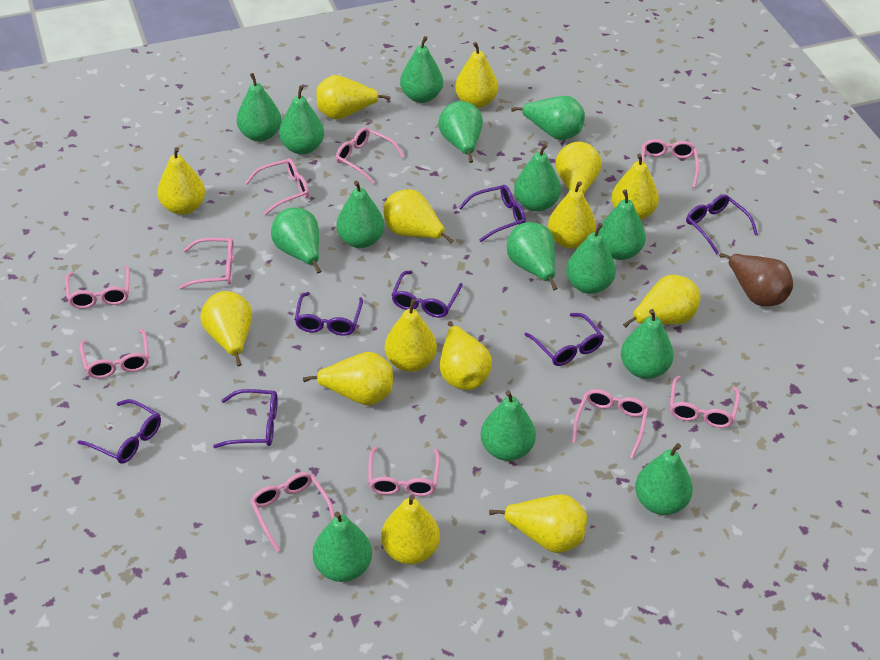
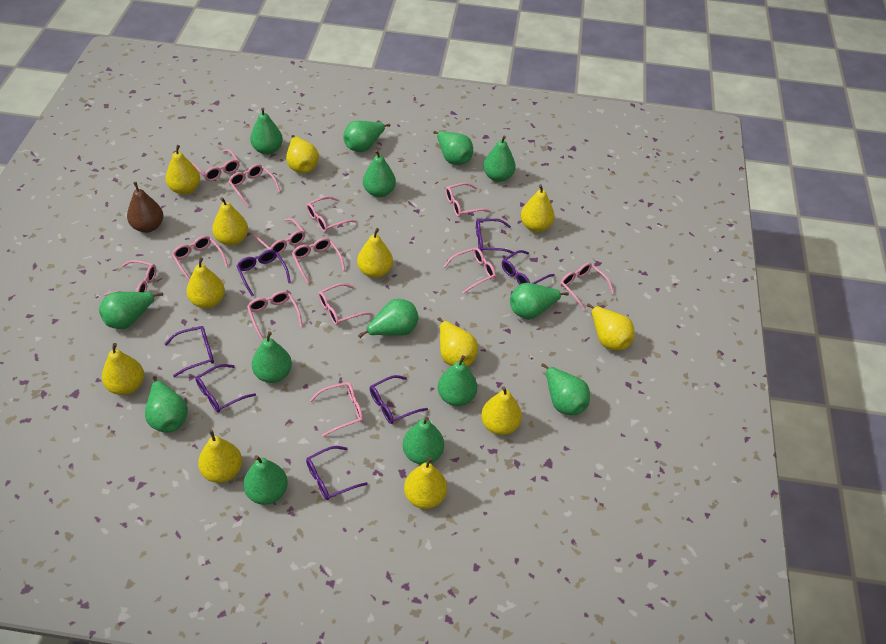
green pear: [237,73,281,142] [271,208,321,273] [279,86,324,155] [313,512,372,582] [336,181,385,248] [400,36,443,103] [438,101,483,163] [481,390,536,461] [507,222,558,290] [511,96,585,140] [514,144,561,212] [566,223,616,294] [598,190,646,260] [621,309,674,379] [635,443,693,515] = 15 -> [99,292,163,329] [145,376,188,433] [243,455,288,505] [250,108,283,155] [252,332,292,383] [343,121,391,152] [358,299,419,338] [363,149,396,197] [403,417,444,465] [433,131,473,165] [438,355,477,406] [483,135,516,182] [510,283,569,319] [541,363,590,415] = 14
pink glasses: [65,266,130,309] [80,329,149,379] [179,238,234,290] [245,158,309,215] [250,472,335,552] [336,127,405,184] [368,446,440,496] [572,389,648,458] [641,139,699,188] [670,376,740,428] = 10 -> [104,260,156,296] [172,236,228,280] [192,149,239,181] [228,164,281,206] [247,291,302,340] [253,218,305,254] [292,238,345,284] [306,196,357,232] [310,382,363,437] [318,283,372,325] [443,247,496,294] [445,183,491,217] [560,263,614,311] = 13
yellow pear: [157,147,205,215] [200,291,252,366] [303,352,393,405] [316,75,390,119] [381,495,440,564] [383,189,453,244] [385,299,437,372] [440,321,492,390] [455,42,498,108] [489,494,587,553] [548,181,596,249] [556,142,602,194] [611,154,659,220] [623,275,700,327] = 14 -> [102,343,144,395] [166,145,200,195] [186,257,225,309] [198,430,242,483] [212,197,248,246] [286,135,319,173] [357,228,393,278] [404,457,447,509] [438,317,478,366] [481,386,522,435] [521,184,555,232] [587,303,635,351] = 12

